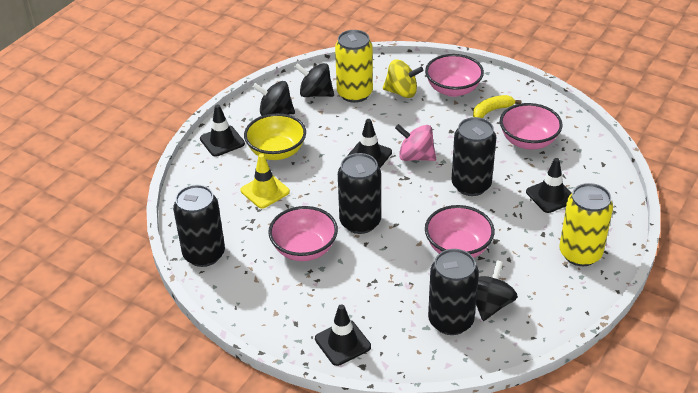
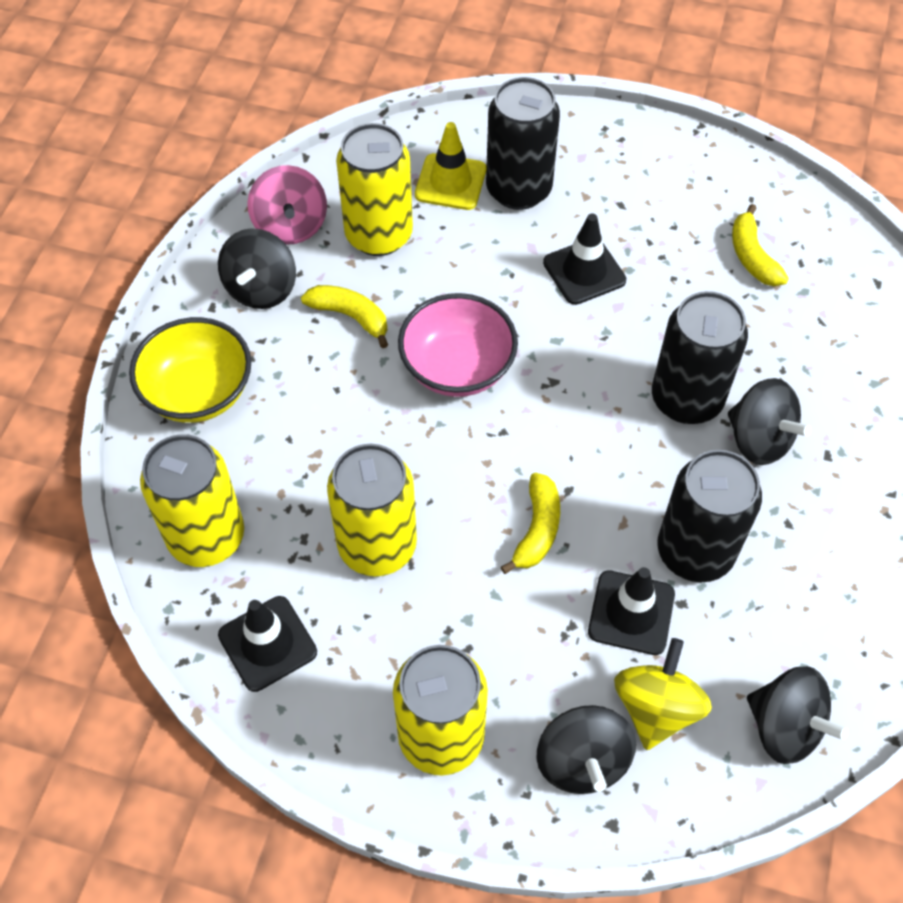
black can: [173,185,225,267] [338,153,381,234] [428,249,479,335] [451,117,496,196] = 4 -> [486,77,560,210] [652,291,748,424] [657,450,762,582] = 3
black spinning top: [253,81,295,116] [295,63,334,97] [476,260,518,321] = 3 -> [218,228,296,309] [536,705,636,794] [728,378,811,465] [747,666,848,764] = 4
black traffic cone: [200,104,245,157] [315,304,371,366] [346,119,392,168] [526,158,572,213] = 4 -> [218,596,317,692] [543,213,626,305] [588,567,675,655] = 3
pink bowl: [268,206,338,261] [425,54,484,97] [425,205,495,258] [500,103,563,149] = 4 -> [398,293,518,397] = 1
yellow banana: [473,95,522,118] = 1 -> [301,285,388,348] [501,473,560,574] [732,204,789,286] = 3
yellow can: [335,30,373,103] [559,183,613,266] = 2 -> [140,434,244,567] [327,444,417,576] [336,123,413,256] [393,645,488,776] = 4

